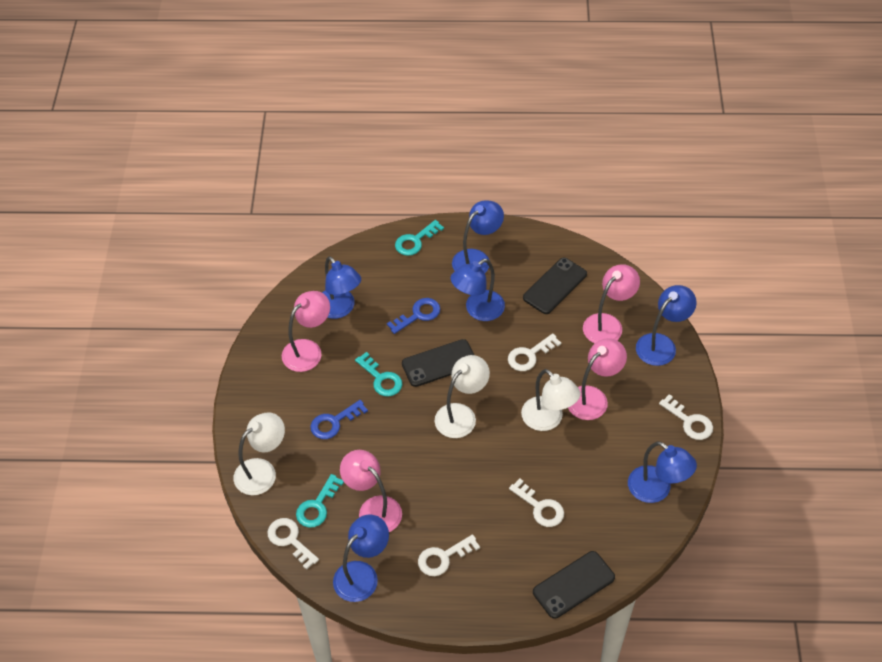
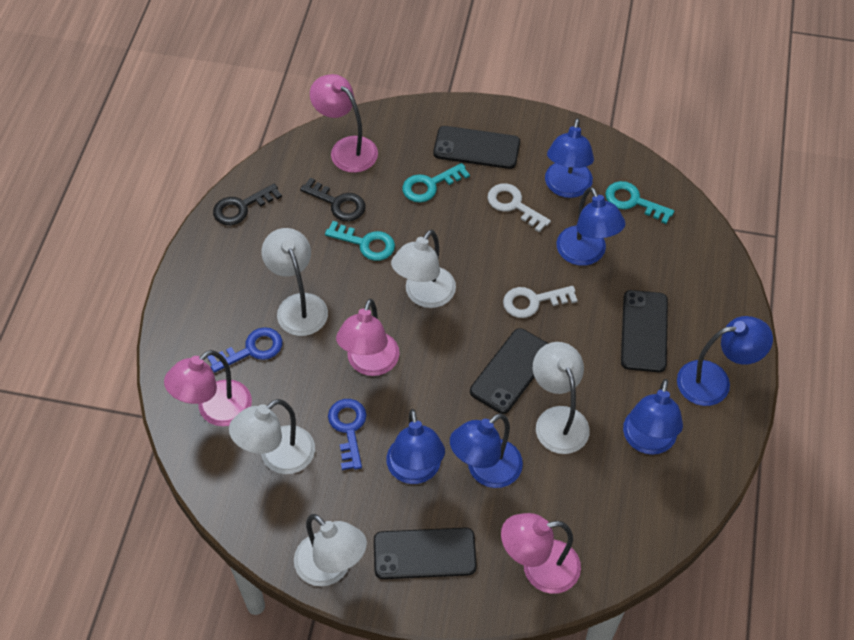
black key: none = 0 -> [213,184,282,225] [300,178,365,221] = 2
black phone: [402,339,474,387] [523,258,587,314] [533,551,615,619] = 3 -> [374,528,477,579] [433,126,520,169] [470,328,549,414] [621,290,668,372] = 4
white key: [267,518,319,570] [418,534,480,576] [508,333,561,371] [509,478,564,527] [659,394,713,440] = 5 -> [488,183,551,232] [503,286,578,318] = 2
white lamp: [234,412,285,495] [435,355,490,438] [521,369,581,431] = 3 -> [229,399,315,474] [261,228,328,336] [294,514,367,586] [391,230,456,308] [533,342,590,454] = 5

